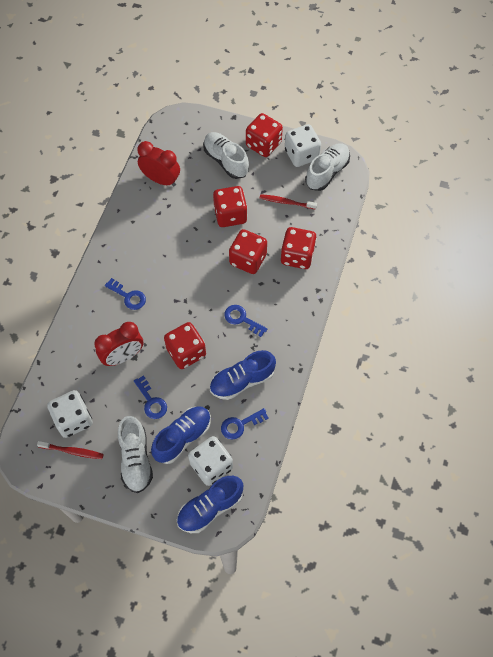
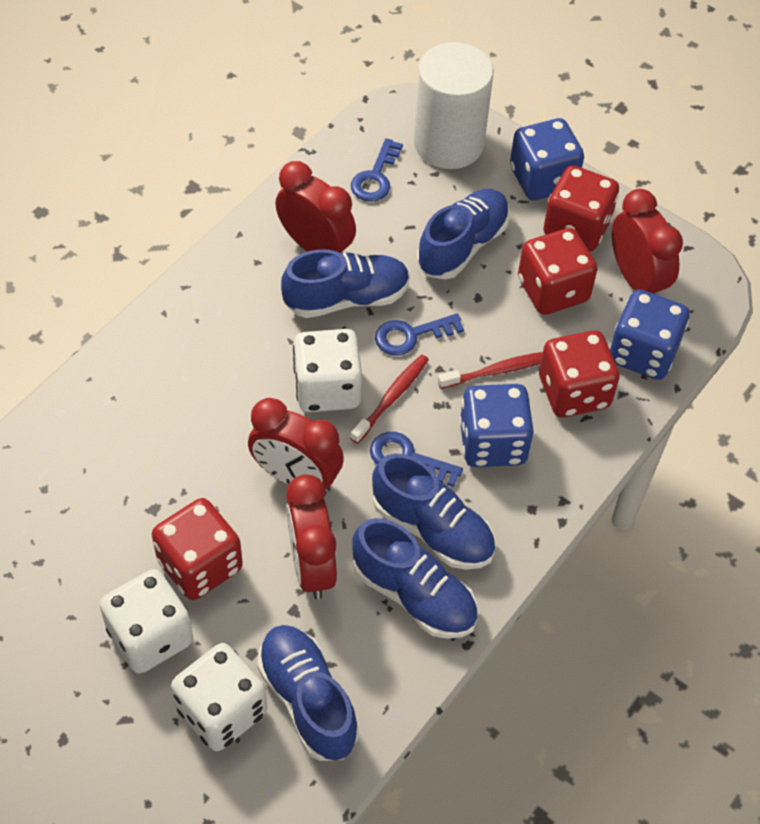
blue dice: none = 0 -> [459,384,534,467] [510,118,584,200] [609,289,690,380] = 3
blue key: [105,278,146,310] [134,375,167,419] [221,408,269,440] [225,305,267,337] = 4 -> [351,138,403,202] [370,432,463,487] [375,313,464,355] = 3
blue shoe: [151,406,211,464] [177,476,243,533] [210,350,276,400] = 3 -> [257,625,359,761] [281,249,410,318] [352,518,478,639] [372,454,495,570] [417,189,510,279] = 5
red clock: [94,322,144,366] [138,141,180,186] = 2 -> [248,398,344,494] [275,161,356,253] [286,474,337,599] [612,189,683,294] = 4
red dice: [164,322,206,369] [213,186,247,227] [229,229,267,274] [246,113,283,157] [281,227,317,269] = 5 -> [152,498,243,600] [518,228,598,315] [539,330,620,418] [543,165,619,251] = 4
white cylinder: none = 0 -> [413,42,494,169] = 1
white shoe: [118,416,153,493] [203,132,249,179] [305,143,350,191] = 3 -> none = 0

